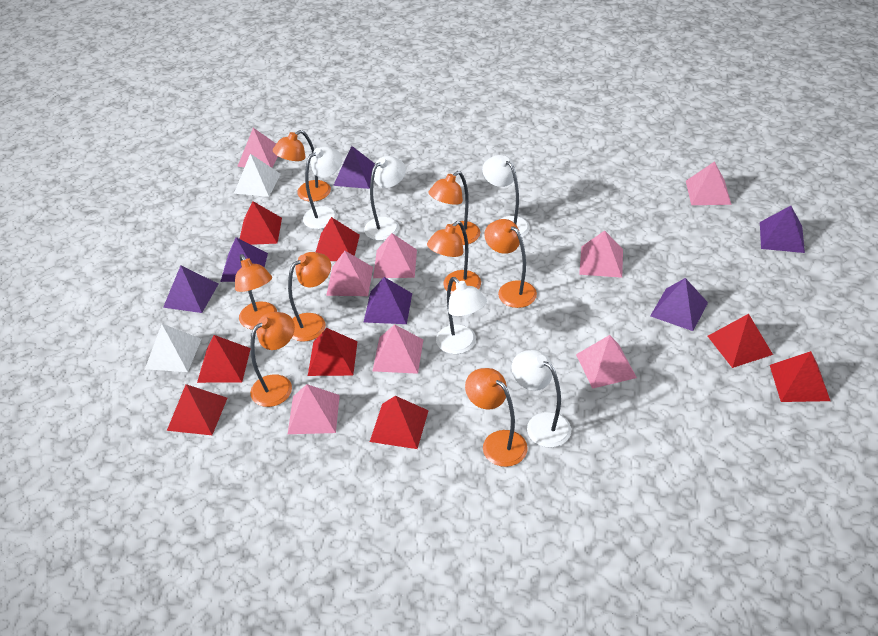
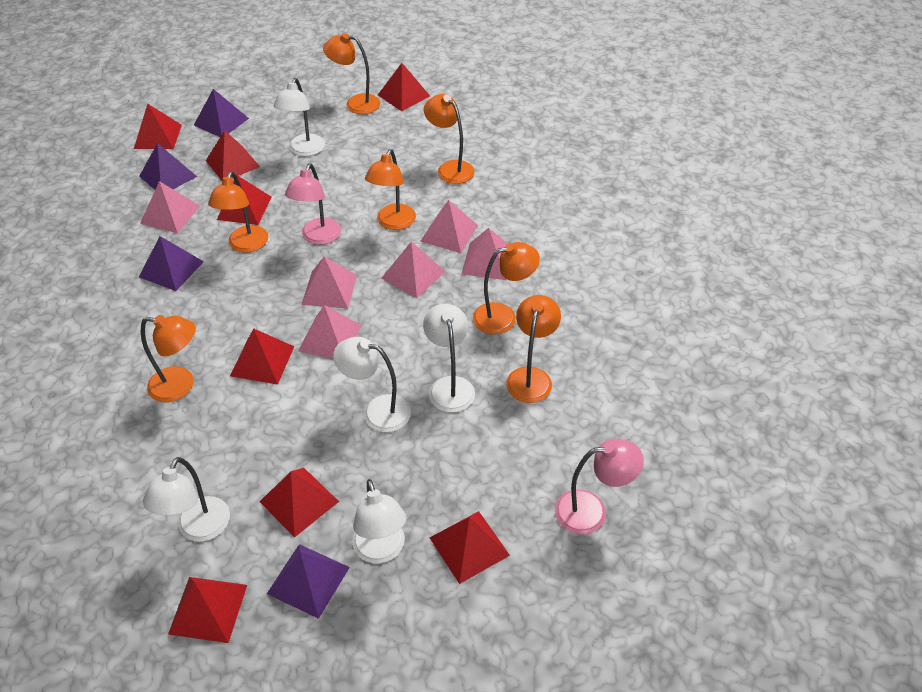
orange lamp: [235,254,277,329] [250,312,295,407] [273,130,331,202] [288,252,331,342] [427,221,481,294] [429,171,480,245] [465,368,528,467] [484,219,537,308] = 8 -> [141,315,196,402] [208,171,268,253] [323,33,381,114] [365,149,416,230] [424,94,475,184] [473,242,540,334] [506,295,561,403] = 7
pink lamp: none = 0 -> [285,164,341,245] [555,439,644,535] = 2
pink pyramid: [237,128,278,168] [288,384,340,434] [326,251,373,296] [373,233,417,278] [373,324,423,374] [576,335,637,389] [579,231,623,278] [686,161,732,205] = 8 -> [140,181,200,233] [298,305,361,359] [301,256,357,309] [381,242,446,298] [420,200,478,253] [461,228,508,280] = 6
purple pyramid: [163,265,218,313] [220,237,268,282] [333,146,375,189] [364,277,412,324] [650,278,708,331] [760,206,805,253] = 6 -> [139,143,197,190] [139,236,204,291] [194,89,249,137] [267,544,350,619] = 4
white pyramid: [145,324,202,372] [234,154,281,197] = 2 -> none = 0

